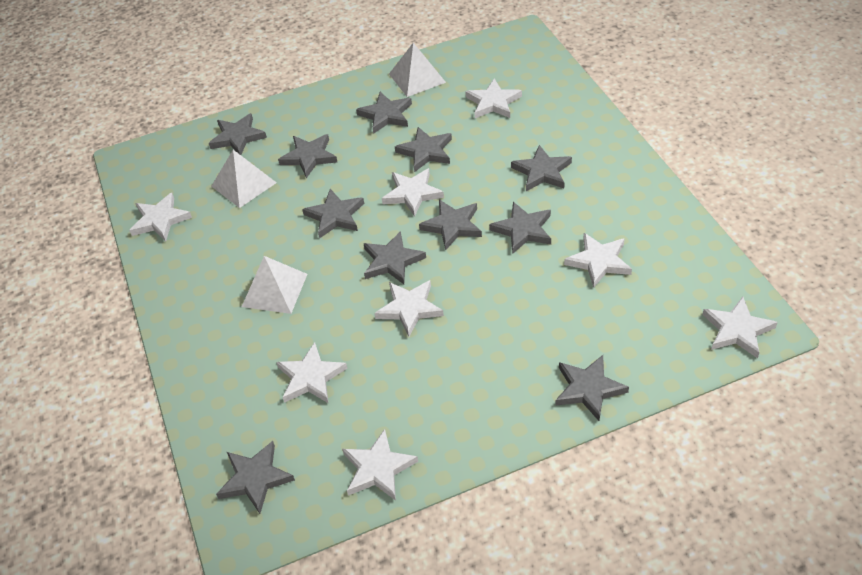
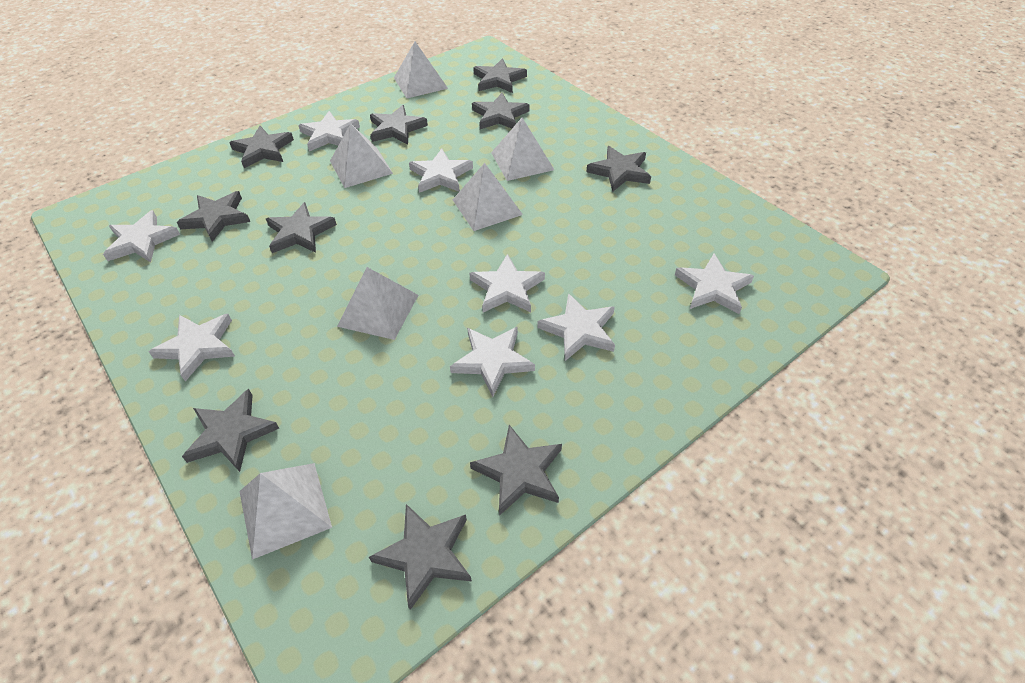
grey star: [209,113,267,155] [216,441,295,514] [278,134,337,178] [302,189,364,238] [356,92,412,134] [364,231,426,284] [395,127,452,172] [419,200,482,250] [489,202,551,254] [511,145,572,191] [555,355,629,421] = 11 -> [177,191,250,242] [182,389,279,472] [229,126,294,168] [266,202,337,253] [369,504,472,610] [370,105,428,145] [470,425,562,516] [472,93,530,129] [473,58,527,93] [587,146,651,191] = 10
white pyramid: [211,150,277,208] [242,256,307,314] [389,43,446,97] = 3 -> [239,463,332,560] [330,124,393,188] [337,267,418,340] [394,42,448,98] [453,163,523,231] [491,118,554,181] = 6

